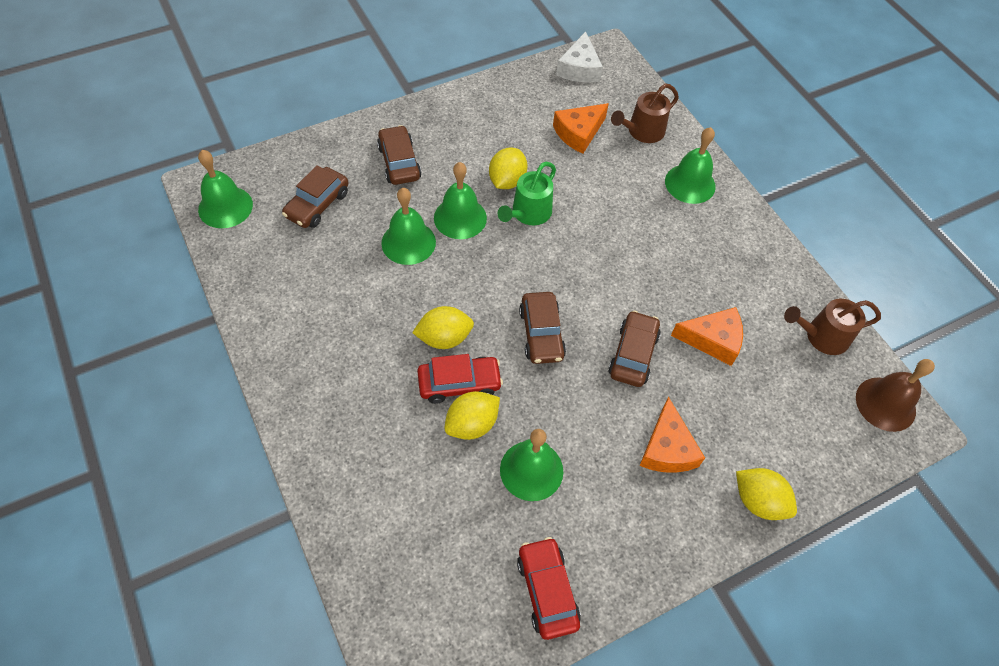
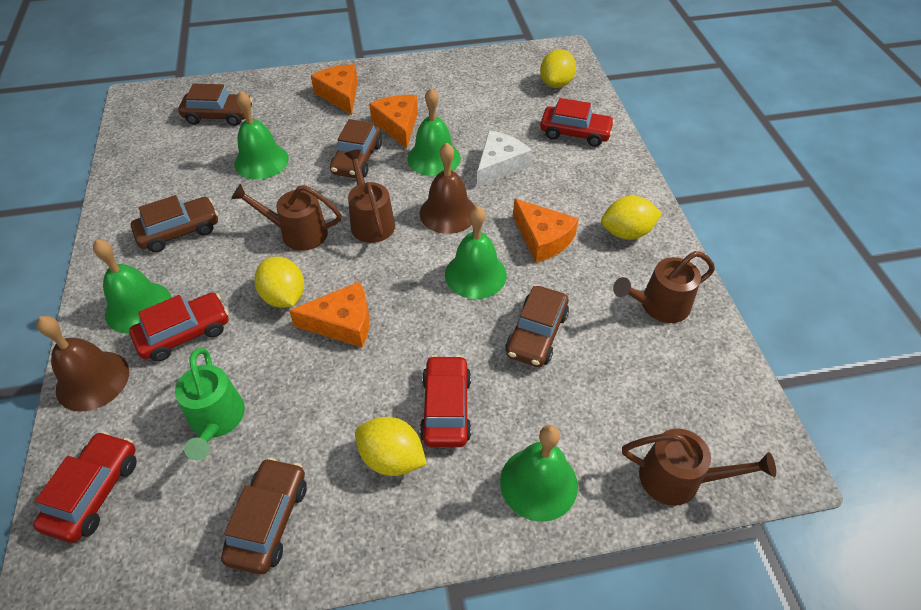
brown bell: [856,359,935,432] = 1 -> [36,316,129,412] [420,143,475,234] = 2
brown car: [282,165,348,228] [377,125,422,185] [519,292,566,364] [608,310,661,387] = 4 -> [131,195,218,252] [178,84,252,126] [221,458,307,574] [330,119,382,178] [505,286,569,367] = 5
brown watering can: [611,84,679,143] [784,299,881,355] = 2 -> [231,184,341,251] [345,149,395,243] [613,251,715,323] [622,428,776,506] = 4
orange cheese: [553,103,609,154] [639,397,705,473] [671,307,743,366] = 3 -> [289,281,369,348] [311,64,358,115] [369,95,418,149] [513,199,579,263] = 4
red car: [417,354,503,404] [517,537,581,640] = 2 -> [33,431,137,543] [129,292,229,362] [420,355,471,447] [540,98,615,147] = 4

